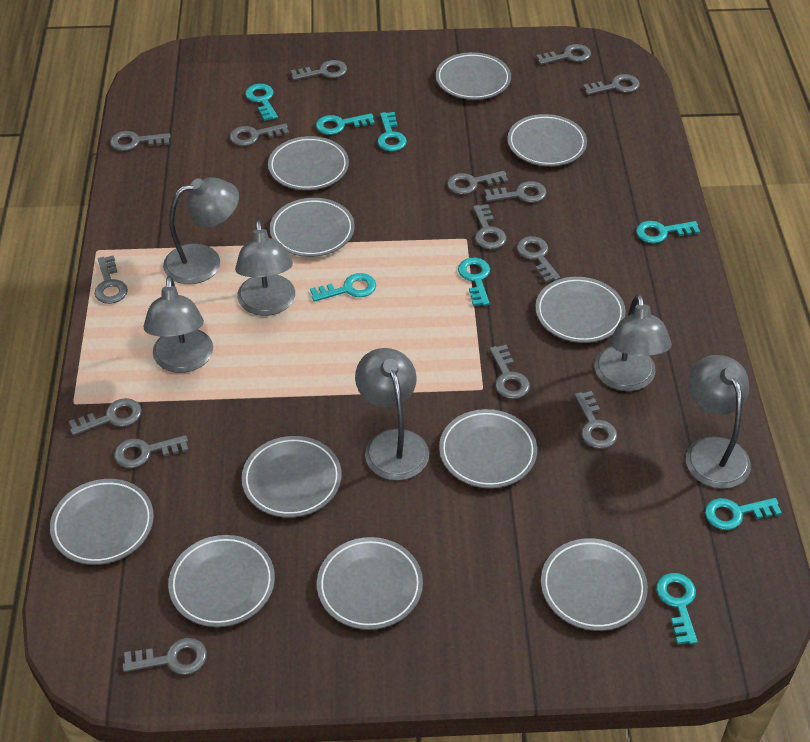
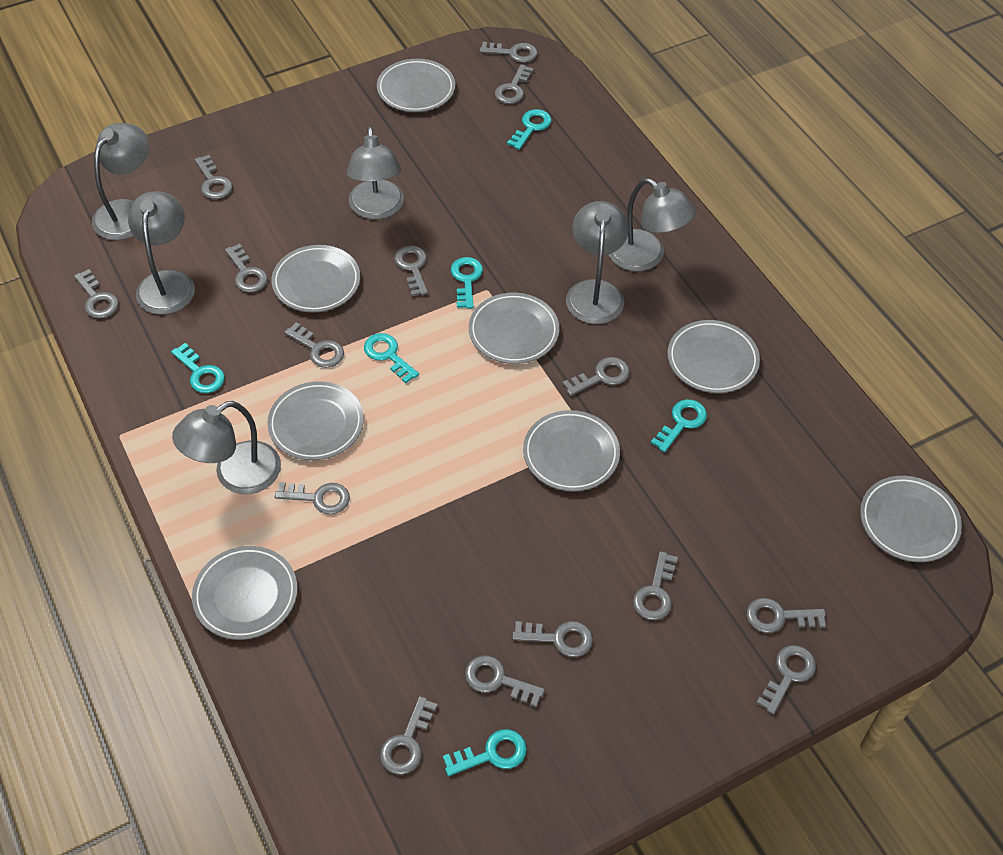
grey plate: [50,479,154,565] [168,535,275,627] [242,436,342,517] [268,136,349,190] [270,198,355,257] [317,537,423,630] [436,52,511,100] [439,409,537,488] [507,114,587,166] [535,277,626,343] [541,538,648,631] = 11 -> [192,546,298,640] [267,381,364,460] [272,245,360,312] [377,59,455,112] [469,293,559,364] [523,410,620,491] [668,320,760,393] [860,476,962,562] = 8
turquoise key: [245,84,278,121] [310,273,376,302] [316,113,375,135] [377,112,407,151] [458,258,490,306] [636,221,700,243] [656,573,698,644] [705,498,782,530] = 8 -> [171,343,225,393] [364,333,419,383] [443,729,527,776] [451,257,483,309] [507,109,552,150] [651,399,707,452] = 6

